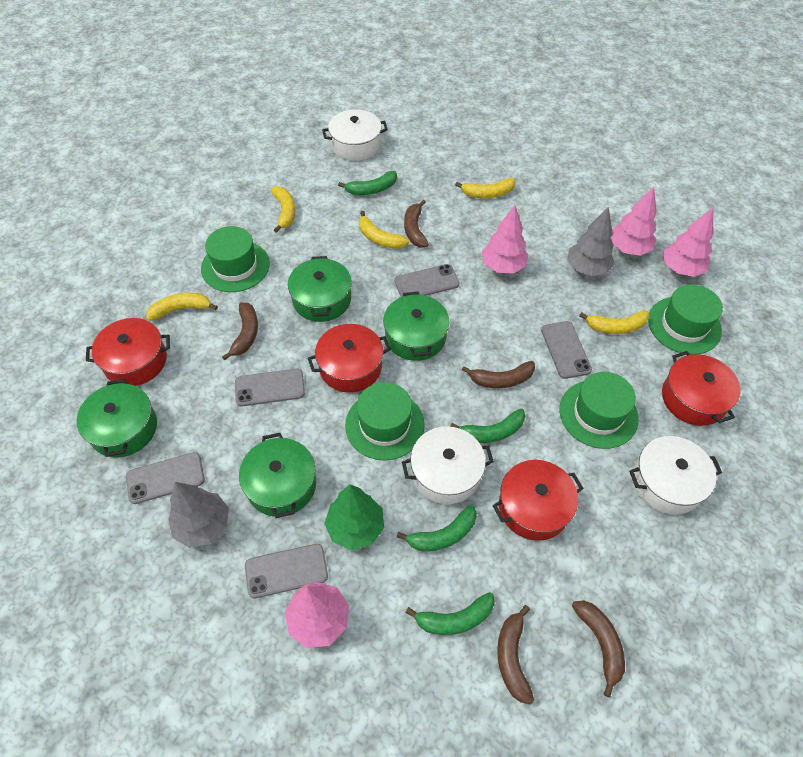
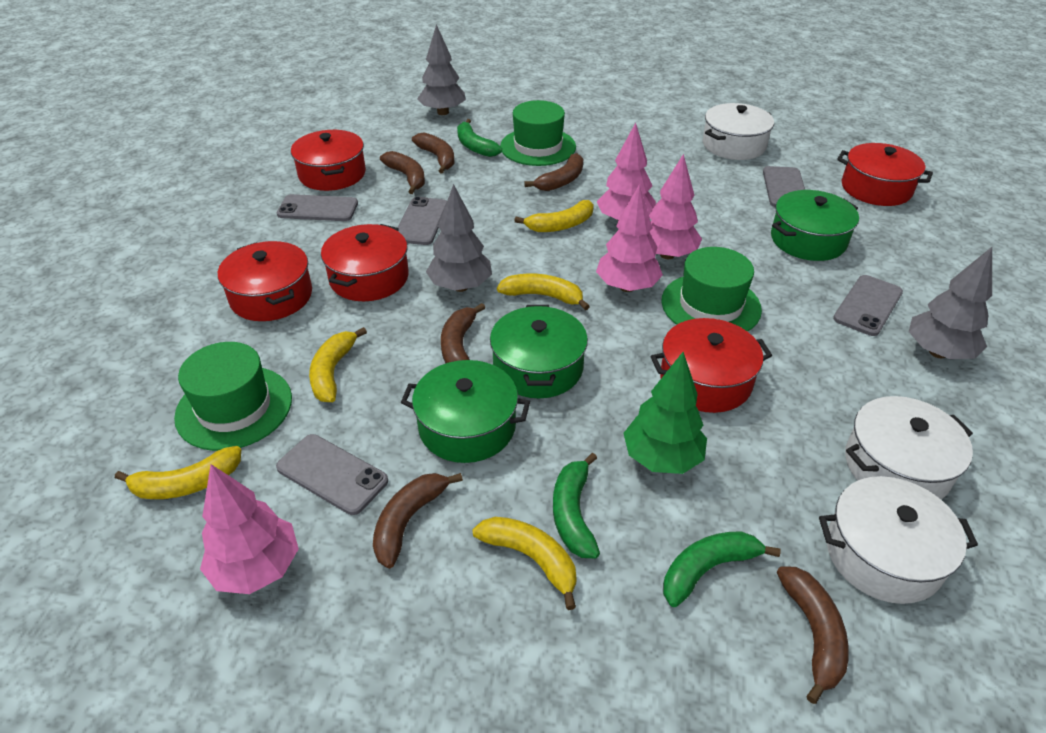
brown banana: [222,302,258,360] [404,200,429,247] [462,361,535,388] [497,605,534,704] [572,600,625,697] = 5 -> [373,473,463,568] [380,151,425,194] [412,132,454,174] [441,303,485,364] [524,153,583,191] [777,566,849,704] = 6
green banana: [338,171,397,195] [397,505,477,551] [405,592,495,635] [450,409,525,443] = 4 -> [457,119,502,157] [553,453,600,559] [663,531,781,607] = 3
green hat: [201,226,270,292] [345,382,425,460] [559,372,639,449] [648,284,723,355] = 4 -> [174,342,292,451] [500,100,576,166] [662,247,762,332] = 3
green pot: [77,379,157,458] [239,433,316,518] [288,256,352,322] [383,292,450,361] = 4 -> [401,360,530,463] [490,305,588,398] [771,190,859,261] = 3
grey tree: [168,482,229,548] [567,207,615,276] = 2 -> [417,24,466,115] [426,184,492,292] [909,247,992,359] = 3
red pot: [86,318,170,386] [308,324,391,393] [493,460,583,541] [662,351,741,426] = 4 -> [218,241,312,321] [291,130,366,191] [321,224,409,301] [651,318,772,413] [837,143,933,206] = 5

